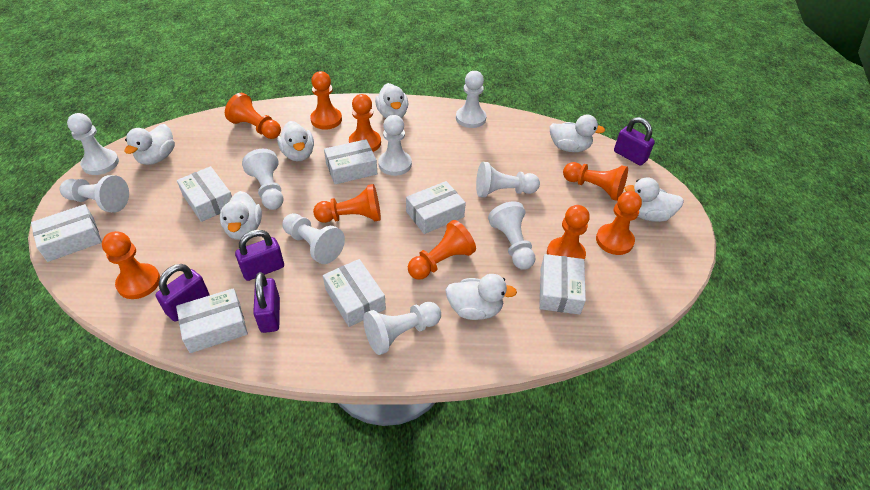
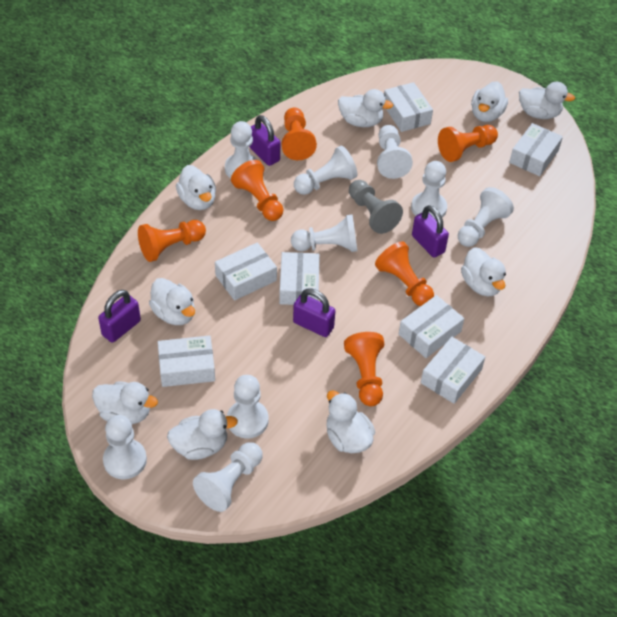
grey pawn: none = 0 -> [349,180,403,234] = 1
orange pawn: [102,231,160,299] [225,93,281,139] [310,71,342,130] [313,184,381,223] [349,94,381,152] [408,220,476,279] [547,205,590,260] [563,162,628,201] [596,191,642,255] = 9 -> [138,220,206,262] [231,160,283,221] [282,108,317,160] [344,332,385,406] [375,241,434,306] [438,125,498,162] = 6
white duck: [125,124,175,165] [220,191,262,240] [277,121,314,161] [375,83,408,118] [445,274,517,320] [549,115,605,152] [624,178,684,222] = 7 -> [92,382,158,424] [149,278,195,325] [167,409,238,460] [176,165,216,210] [326,390,375,453] [338,89,393,127] [461,247,506,296] [471,81,508,122] [519,82,575,119] = 9

